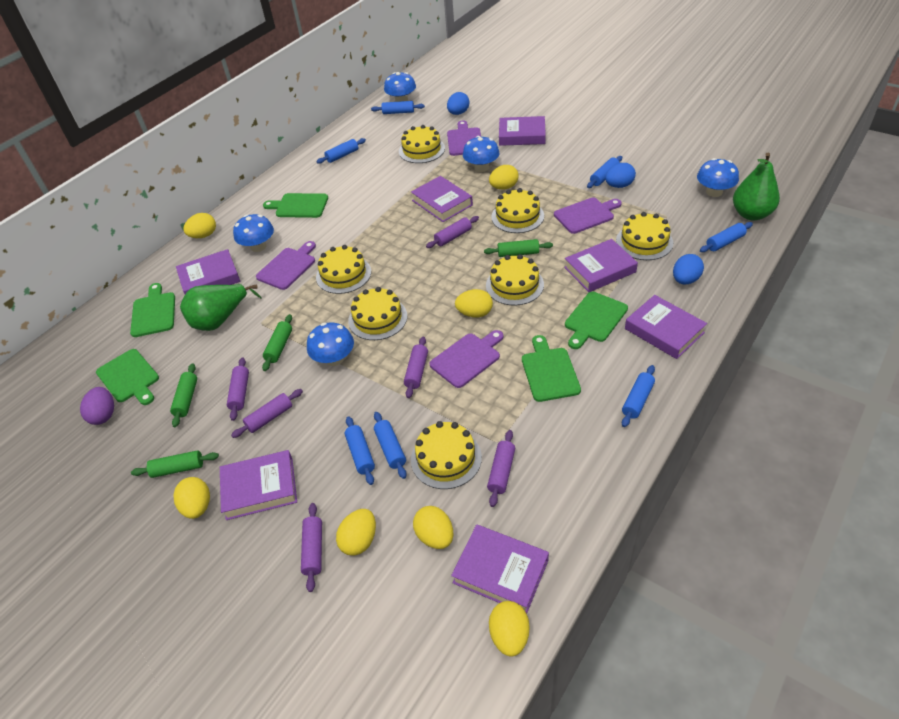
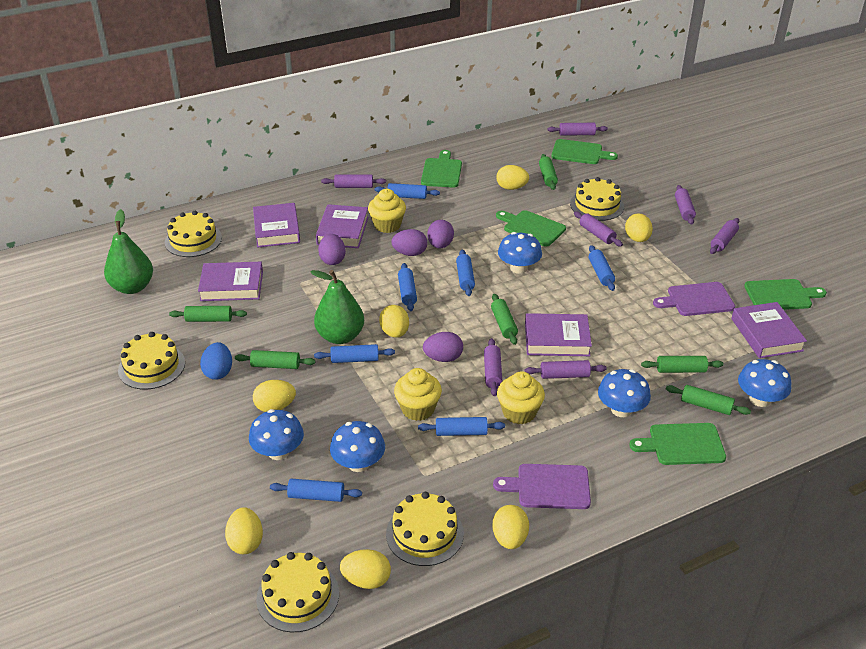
blue egg: [447,92,469,115] [605,163,636,188] [673,254,704,284] = 3 -> [200,342,232,380] = 1
green rolling pin: [131,450,219,478] [170,363,197,427] [262,314,292,371] [484,239,553,257] = 4 -> [169,306,247,322] [235,350,316,369] [491,294,518,345] [539,154,558,190] [641,356,723,373] [666,385,751,415] = 6
purple book: [176,249,241,294] [220,450,297,520] [411,176,473,222] [451,524,549,613] [499,116,546,146] [564,239,638,292] [625,295,707,359] = 7 -> [198,262,263,301] [253,203,300,248] [316,204,369,248] [525,313,592,356] [731,302,807,358] = 5
purple cutting board: [256,241,316,290] [430,330,504,388] [447,121,481,156] [554,198,622,234] = 4 -> [493,464,591,509] [653,282,735,316] = 2
purple egg: [80,387,114,425] = 1 -> [318,234,346,265] [391,229,427,256] [423,332,463,362] [427,220,454,248] = 4
purple rolling pin: [227,358,249,421] [231,389,303,438] [301,503,322,592] [404,337,428,398] [426,216,479,248] [487,430,515,507] = 6 -> [321,174,386,188] [484,338,502,396] [524,360,607,379] [547,123,608,136] [574,212,623,246] [675,185,696,225] [710,218,739,254] = 7
yellow cake: [316,245,371,294] [348,287,407,340] [399,125,445,163] [411,421,482,489] [486,254,544,305] [491,188,544,233] [616,212,673,260] = 7 -> [118,332,185,390] [165,211,222,257] [256,552,339,632] [386,492,464,566] [570,177,624,221] = 5
yellow cupcake: none = 0 -> [368,189,406,233] [394,368,442,421] [497,371,545,424] = 3

